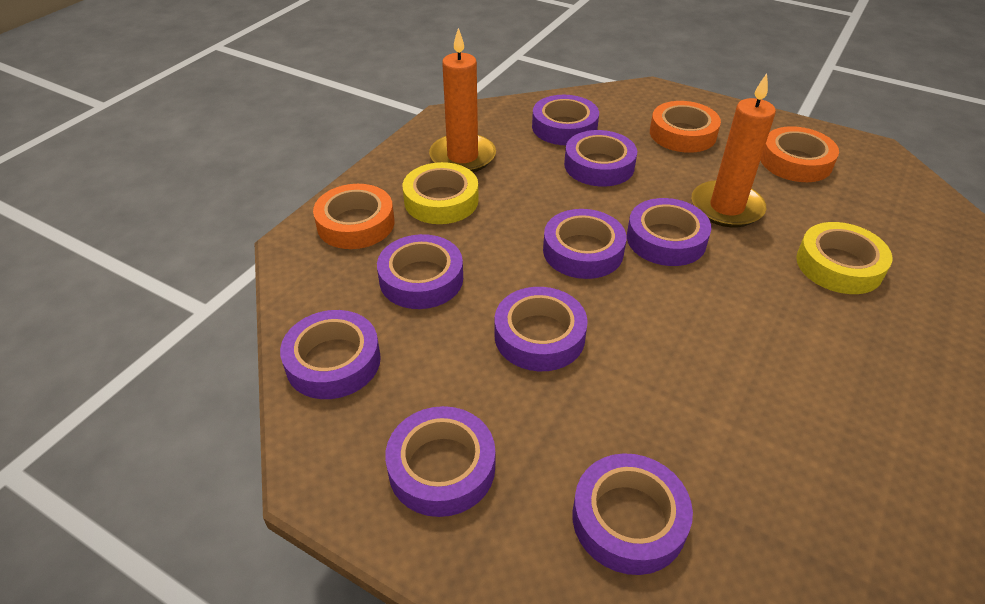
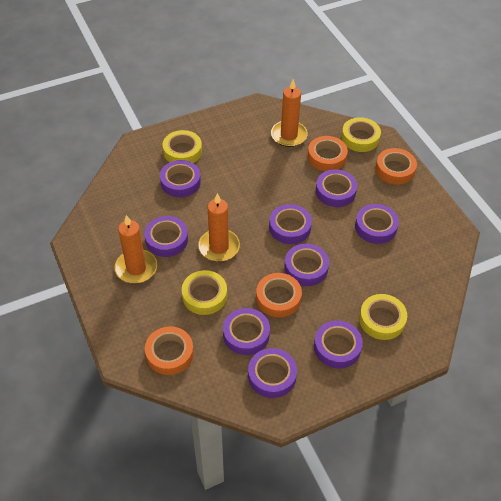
orange candle: [429,28,496,172] [692,73,776,227] = 2 -> [115,215,157,283] [198,193,240,262] [271,79,308,147] = 3
orange tape: [313,184,395,249] [650,101,721,153] [761,126,839,182] = 3 -> [145,326,194,375] [256,273,302,317] [308,136,348,171] [375,148,417,185] = 4
yellow tape: [403,162,479,224] [796,222,892,294] = 2 -> [163,130,202,163] [182,270,227,315] [341,117,381,152] [359,294,407,340] = 4

